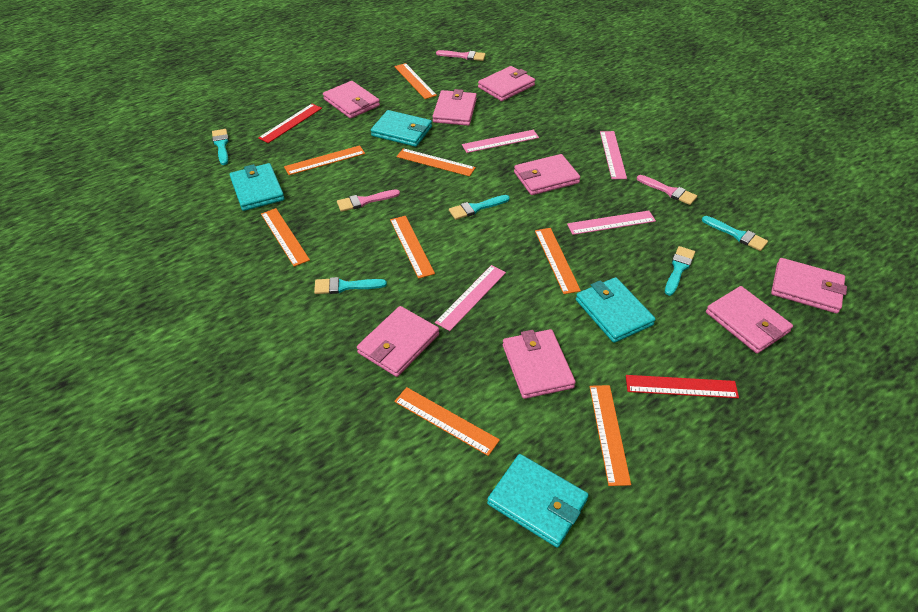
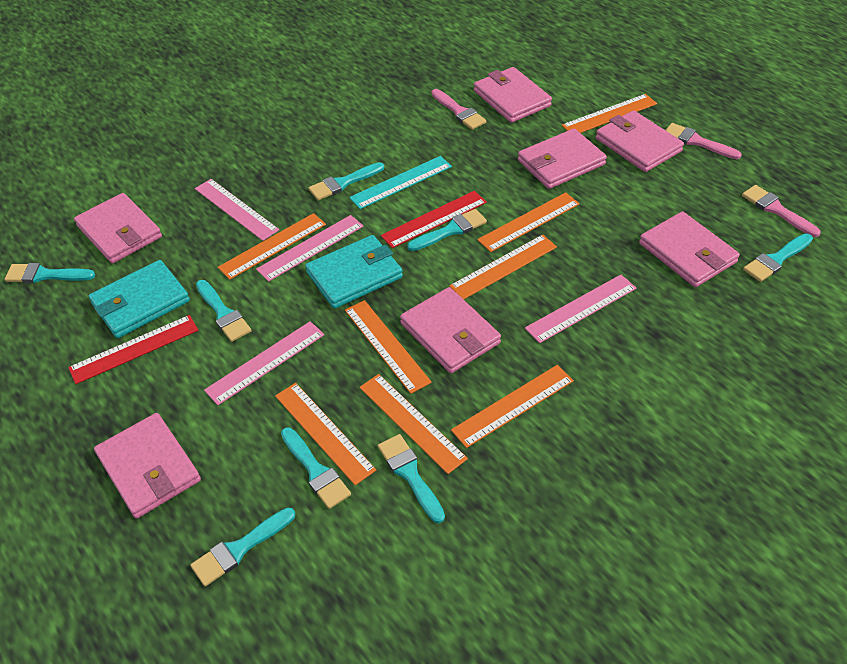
pink wallet: [323,81,380,119] [357,306,439,377] [432,89,477,126] [478,66,535,101] [503,329,576,399] [514,154,581,195] [706,286,793,354] [771,258,847,314] = 8 -> [74,193,162,264] [94,413,201,519] [400,287,501,373] [474,67,552,123] [518,129,607,189] [596,110,684,172] [639,211,740,287] = 7
turquoise brush: [212,129,229,165] [314,277,387,294] [449,195,510,220] [665,246,695,296] [702,216,768,251] = 5 -> [5,263,95,283] [190,508,295,586] [196,280,252,342] [281,428,351,509] [309,162,384,200] [378,434,445,523] [407,209,487,251] [743,233,813,282] = 8
turquoise ruler: none = 0 -> [349,156,452,209] = 1
turquoise wallet: [230,163,285,211] [371,110,432,147] [487,454,589,548] [576,277,656,343] = 4 -> [89,260,190,338] [305,235,403,309] = 2

